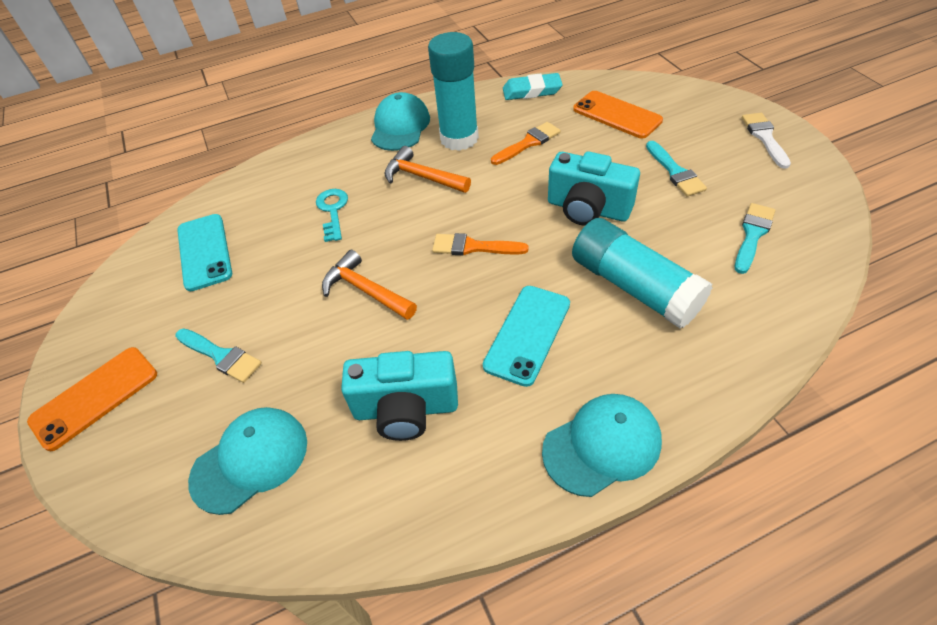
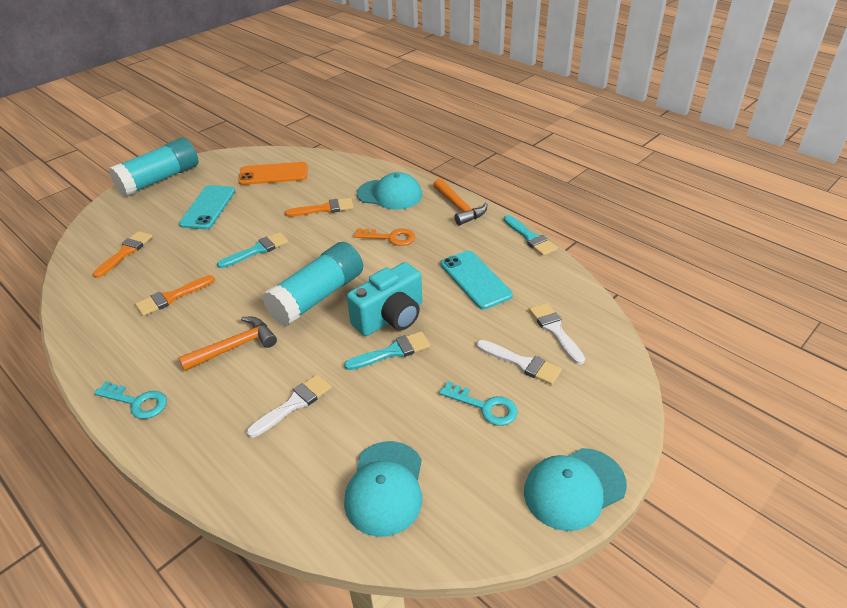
orange brush: [432,233,529,256] [491,122,561,165] = 2 -> [93,231,152,278] [135,275,215,316] [285,198,354,217] = 3
orange key: none = 0 -> [354,228,416,246] = 1
orange phone: [27,347,157,451] [573,91,663,138] = 2 -> [238,162,308,185] = 1
turquoise camera: [341,351,458,441] [548,152,640,225] = 2 -> [347,262,422,336] = 1
turquoise eraser: [503,73,563,100] = 1 -> none = 0
turquoise key: [316,189,348,242] = 1 -> [94,381,167,419] [439,381,518,426] = 2
white brush: [742,113,791,169] = 1 -> [247,374,332,438] [477,340,562,385] [529,303,585,365] = 3

